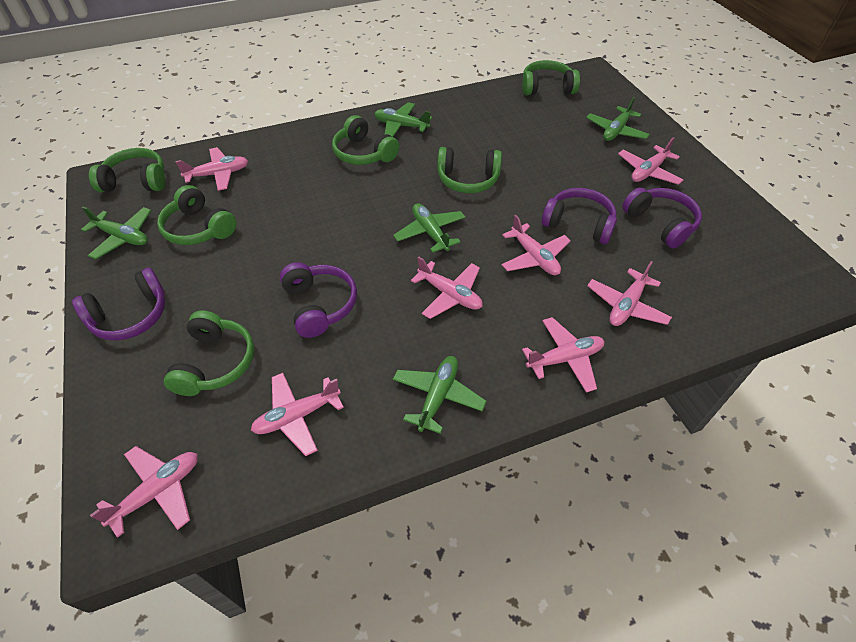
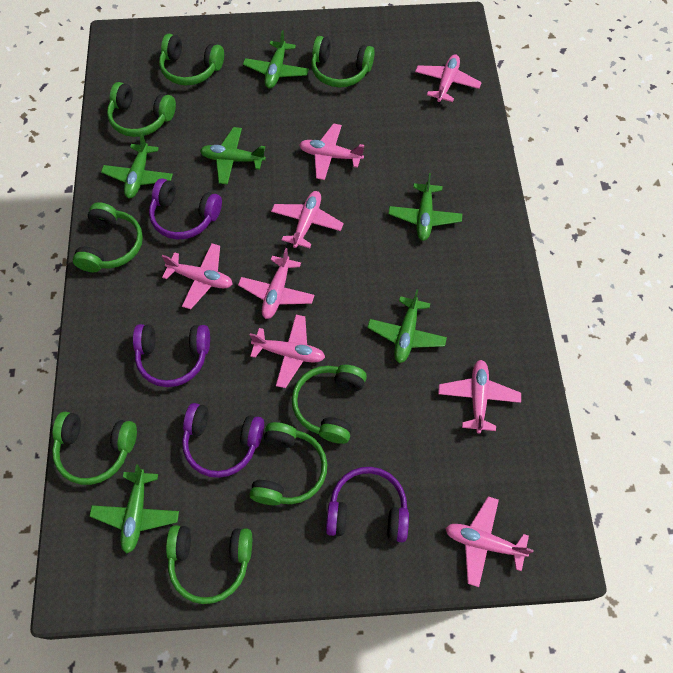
green headphones: [89,148,165,192] [157,185,236,245] [164,310,254,396] [332,115,399,165] [437,147,502,193] [522,60,580,96] = 6 -> [52,412,137,485] [73,202,143,272] [107,82,176,137] [159,34,224,85] [166,525,252,604] [250,422,327,505] [292,365,367,444] [311,36,375,88] = 8
green plane: [81,206,151,259] [374,102,432,137] [393,203,465,253] [393,356,486,434] [586,97,650,141] = 5 -> [89,464,179,554] [101,133,173,198] [200,127,266,185] [243,30,309,88] [367,289,447,363] [388,173,462,241] = 6

